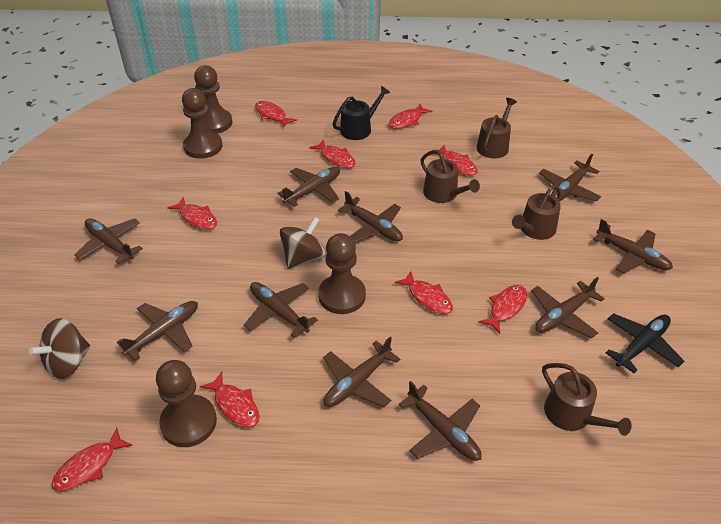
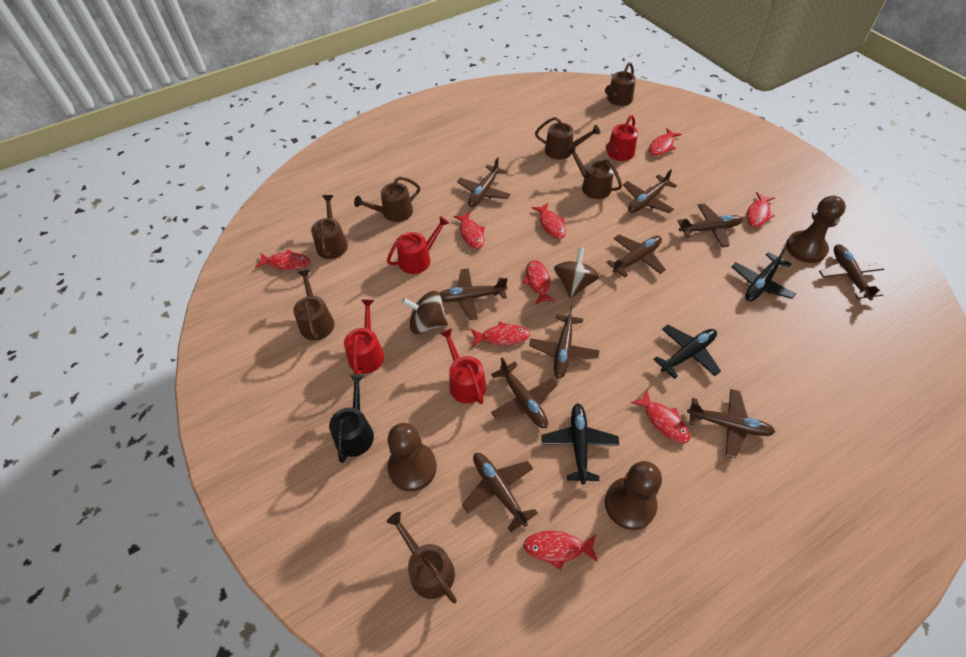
black plane: [606,313,684,373] = 1 -> [541,403,619,485] [653,325,721,379] [732,247,796,301] = 3
brown pawn: [156,360,217,447] [182,88,222,159] [194,65,233,134] [318,233,366,314] = 4 -> [387,423,437,491] [605,461,662,530] [786,196,846,263] = 3
brown watering can: [421,150,480,203] [477,98,517,158] [512,185,561,240] [542,363,632,436] = 4 -> [293,270,334,340] [311,195,348,259] [354,177,420,222] [387,512,457,604] [535,117,600,160] [567,145,622,199] [605,62,636,106] = 7
red watering can: none = 0 -> [344,300,384,374] [387,216,449,274] [440,328,487,404] [606,115,638,161] = 4

